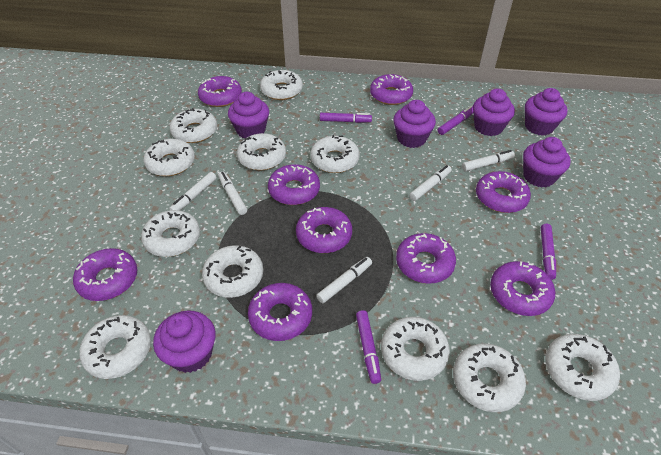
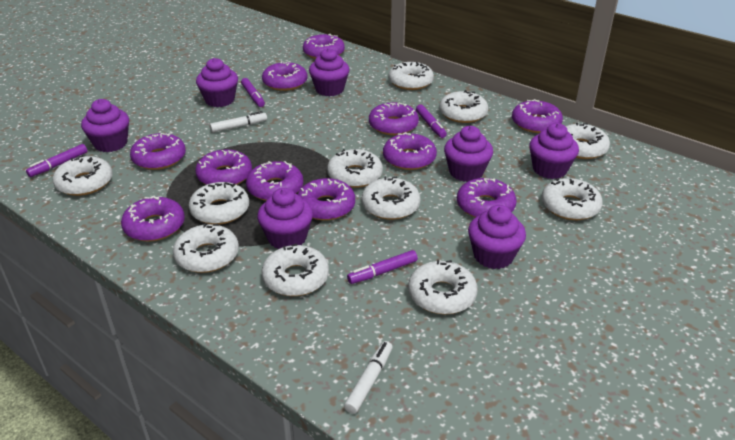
purple cupcake: [153,311,216,373] [228,92,269,138] [393,100,436,148] [473,89,515,136] [523,137,571,188] [525,88,568,136] = 6 -> [81,99,129,152] [196,58,238,107] [257,188,313,249] [309,48,350,96] [444,126,493,182] [468,205,526,269] [529,123,579,179] = 7
purple donut: [73,248,138,301] [198,76,242,107] [248,283,312,341] [268,164,320,205] [296,207,352,253] [370,74,413,105] [396,233,456,284] [476,171,531,213] [490,261,555,316] = 9 -> [121,196,185,242] [130,133,186,170] [195,149,252,185] [246,161,303,201] [262,61,307,91] [297,178,355,221] [303,34,345,59] [369,102,419,135] [383,132,437,170] [457,178,516,218] [512,99,563,133] = 11
white marker: [169,172,217,210] [218,171,247,215] [316,257,372,303] [409,165,452,201] [462,150,515,172] = 5 -> [210,111,267,132] [344,341,393,414] = 2

